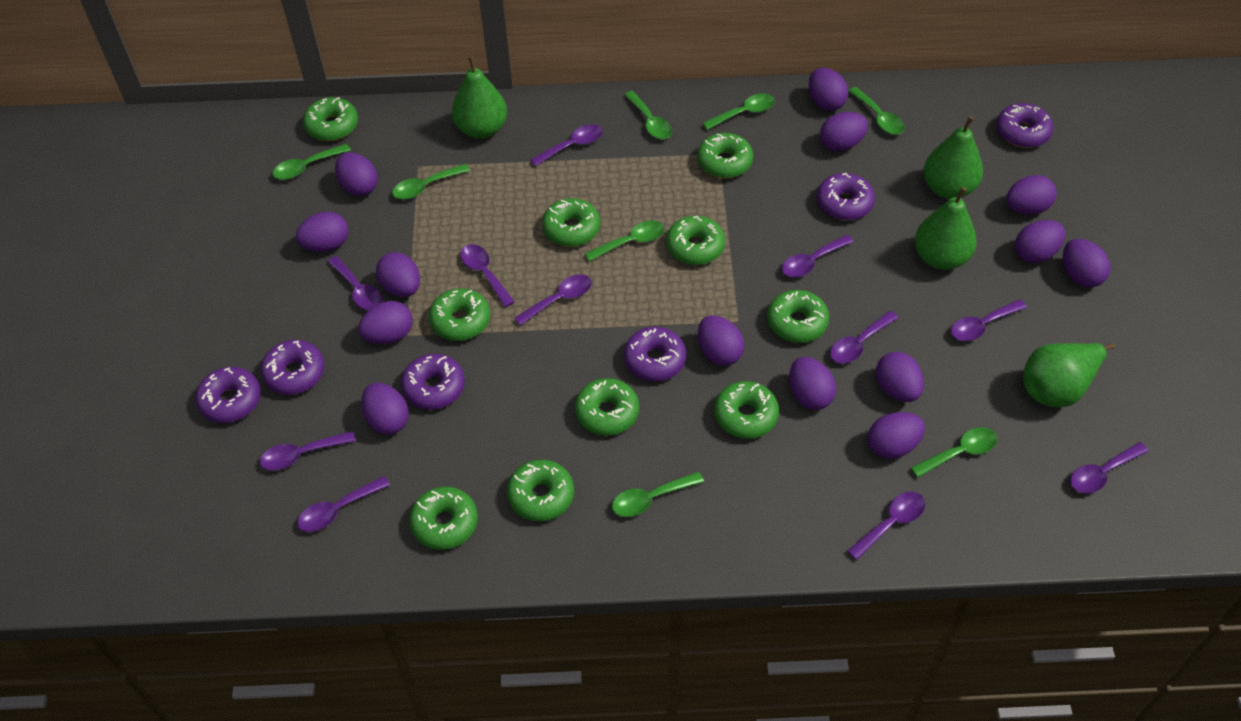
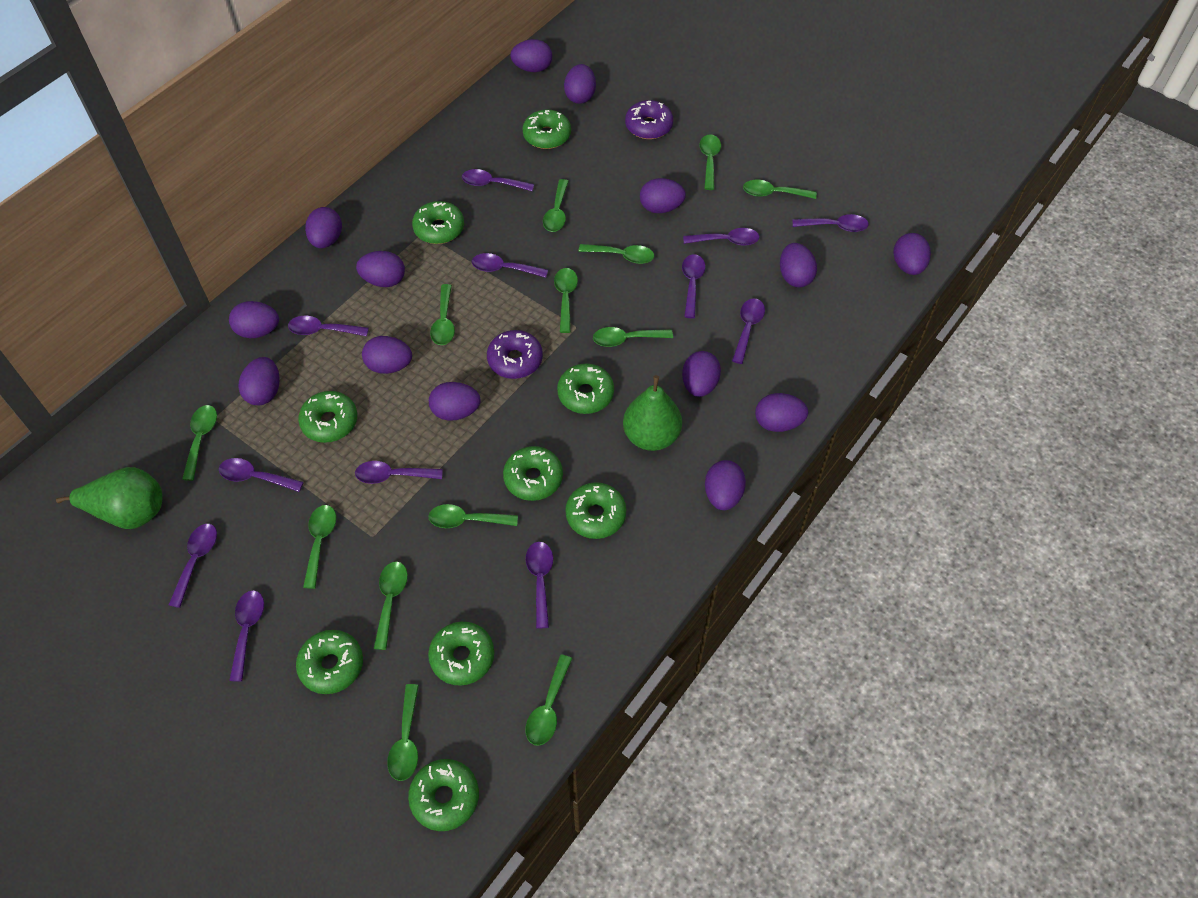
green donut: [303,97,358,141] [409,487,478,550] [429,288,490,341] [507,459,574,521] [542,198,600,247] [575,378,639,436] [666,216,725,265] [697,133,753,178] [714,381,779,439] [767,290,829,343] = 10 -> [296,630,363,694] [298,391,357,443] [408,759,479,831] [412,201,464,244] [428,622,494,686] [503,446,563,501] [522,109,571,149] [557,363,614,414] [565,482,626,539] = 9
green pear: [452,56,507,139] [915,187,977,270] [924,116,983,199] [1023,343,1115,407] = 4 -> [56,467,162,529] [623,375,682,451] = 2
green spoon: [273,144,351,180] [392,164,470,200] [585,220,664,262] [612,472,704,517] [624,91,672,139] [702,93,775,130] [849,87,905,135] [911,427,998,478] = 8 -> [182,405,217,481] [303,505,336,589] [374,562,408,650] [387,684,419,781] [428,504,518,528] [430,284,455,345] [526,655,572,746] [543,179,569,232] [554,268,578,333] [578,244,654,264] [593,327,673,347] [699,134,721,190] [743,180,817,199] = 13
purple donut: [195,367,261,423] [261,340,325,395] [401,354,465,410] [624,327,686,381] [817,173,875,220] [996,103,1053,148] = 6 -> [487,330,543,379] [625,100,673,139] = 2
purple spoon: [260,431,356,470] [297,476,390,532] [327,256,383,310] [460,244,515,307] [514,274,592,326] [530,124,603,167] [782,235,854,277] [830,311,898,364] [847,492,926,560] [951,299,1027,341] [1070,442,1149,494] = 11 -> [169,524,217,608] [219,458,304,492] [229,590,264,682] [288,316,369,336] [355,461,443,484] [462,169,534,191] [472,253,548,278] [526,542,553,629] [682,254,706,318] [683,228,760,246] [732,299,765,364] [793,214,869,232] = 12

